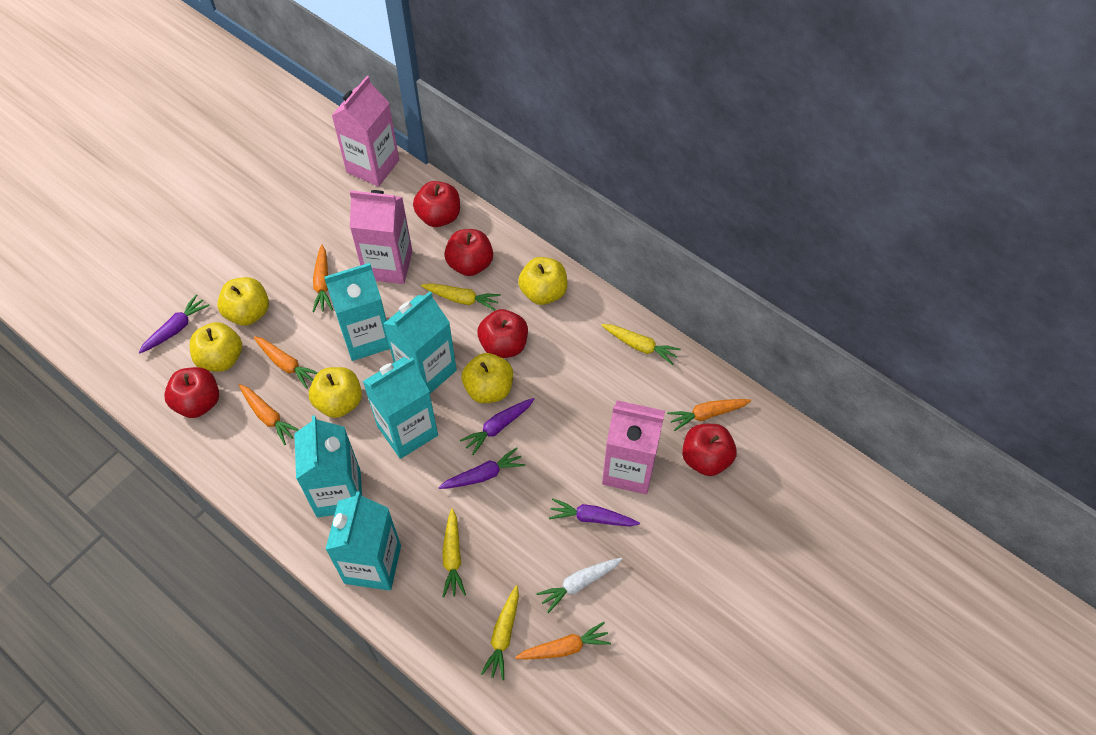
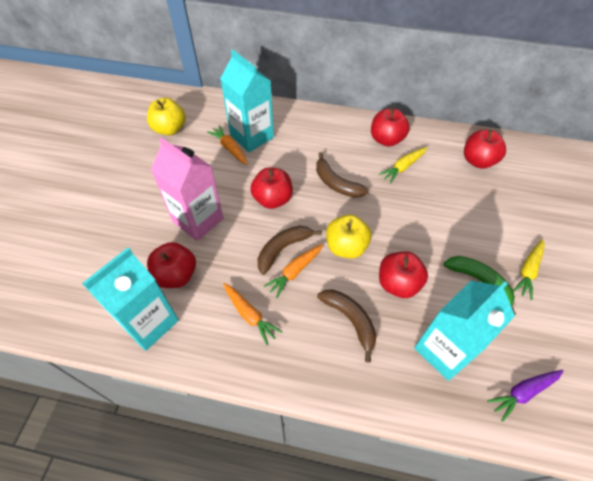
brown banana: none = 0 -> [258,226,322,275] [316,152,369,198] [317,290,376,363] = 3
green banana: none = 0 -> [444,256,516,315] = 1
orange carrot: [239,384,299,445] [254,336,318,389] [312,245,333,312] [515,622,611,659] [667,399,751,431] = 5 -> [207,125,248,165] [223,283,282,345] [264,244,323,298] = 3
pink carton: [332,76,399,187] [350,190,412,284] [602,400,665,494] = 3 -> [151,137,223,241] = 1
purple carrot: [138,294,210,354] [438,447,525,489] [460,398,534,455] [549,498,640,526] = 4 -> [487,370,563,422] = 1
turquoise carton: [294,415,362,517] [324,263,390,361] [325,491,401,591] [363,357,438,459] [383,291,457,393] = 5 -> [83,247,179,351] [220,50,274,152] [414,280,515,381] = 3
white carrot: [536,558,622,613] = 1 -> none = 0
yellow apple: [190,322,242,372] [217,277,269,326] [309,367,362,418] [461,353,513,403] [518,257,567,305] = 5 -> [147,98,186,135] [326,214,371,259] = 2
yellow carrot: [421,283,501,311] [442,508,466,597] [481,585,519,680] [601,324,681,365] = 4 -> [379,147,427,184] [513,239,545,300] = 2

